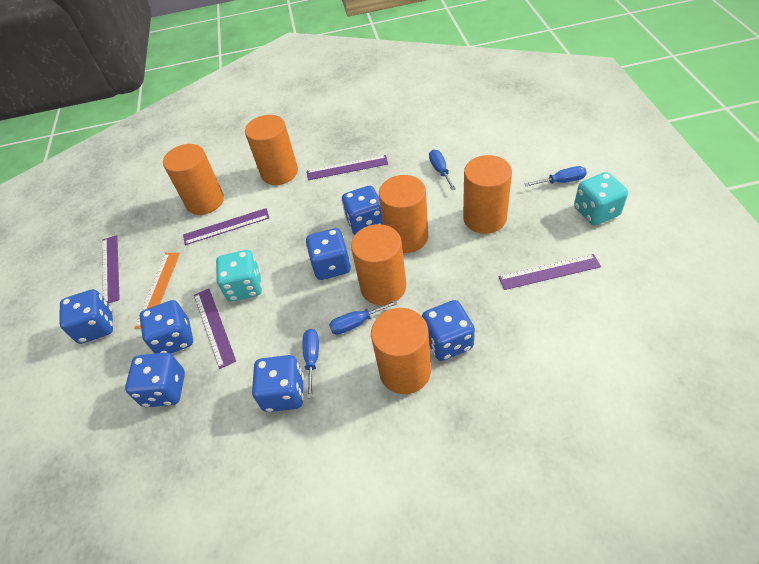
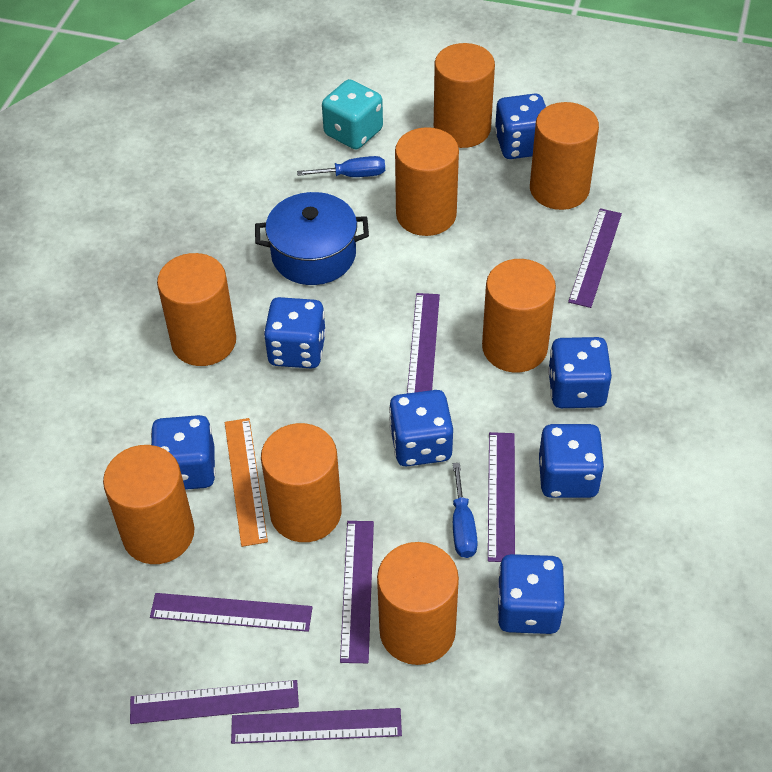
blue pot: none = 0 -> [255,192,369,285] = 1
blue screwdriver: [302,329,319,399] [329,300,398,335] [429,150,456,190] [524,166,587,187] = 4 -> [297,156,385,177] [453,463,478,558] = 2
orange cylinder: [163,144,224,215] [245,115,298,185] [351,224,406,305] [371,308,431,394] [379,175,428,253] [463,155,512,234] = 6 -> [103,445,194,564] [157,253,236,366] [261,423,342,542] [377,542,459,665] [395,127,459,236] [434,43,495,148] [482,259,556,373] [530,102,599,210] = 8
purple ruler: [102,235,120,303] [183,208,269,245] [194,289,236,369] [307,155,388,180] [498,254,601,290] = 5 -> [130,680,299,724] [150,593,313,632] [231,708,402,744] [340,521,374,663] [407,293,440,393] [488,432,515,562] [568,208,622,308] = 7
turquoise dice: [216,250,262,302] [574,172,628,225] = 2 -> [322,79,383,149] = 1

